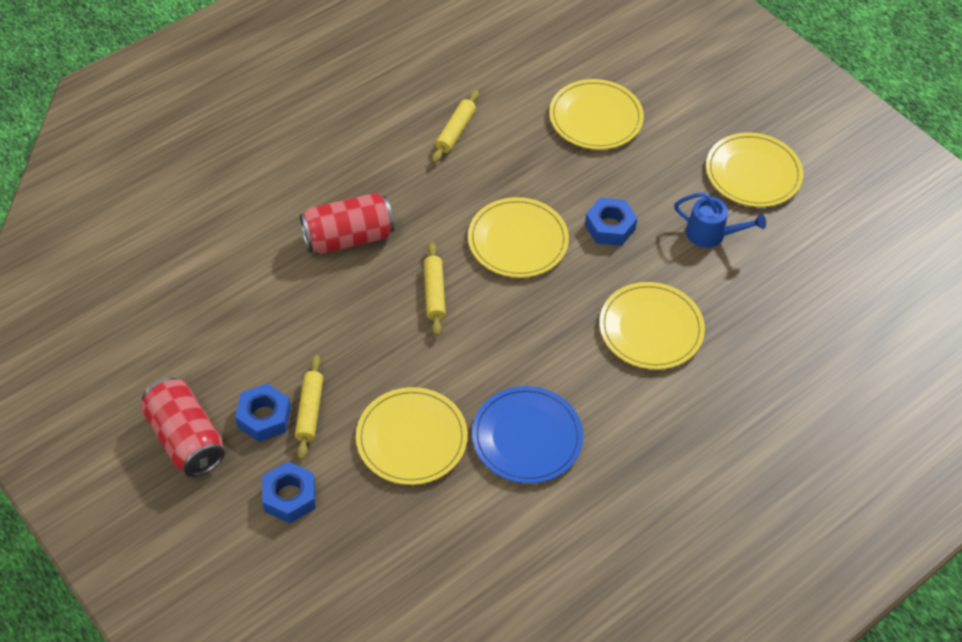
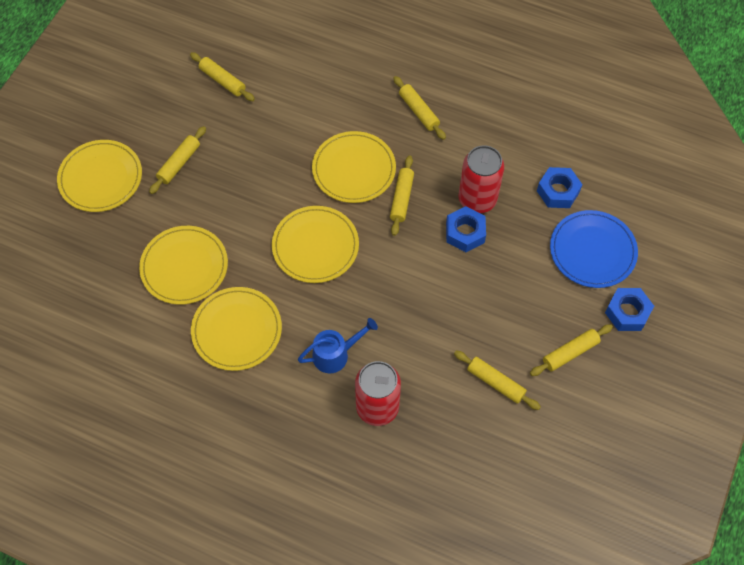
yellow rolling pin: [295,355,323,460] [424,242,446,336] [432,90,479,163] = 3 -> [149,126,206,194] [190,52,255,101] [390,155,414,236] [393,76,446,140] [454,351,541,410] [530,324,613,376] = 6

